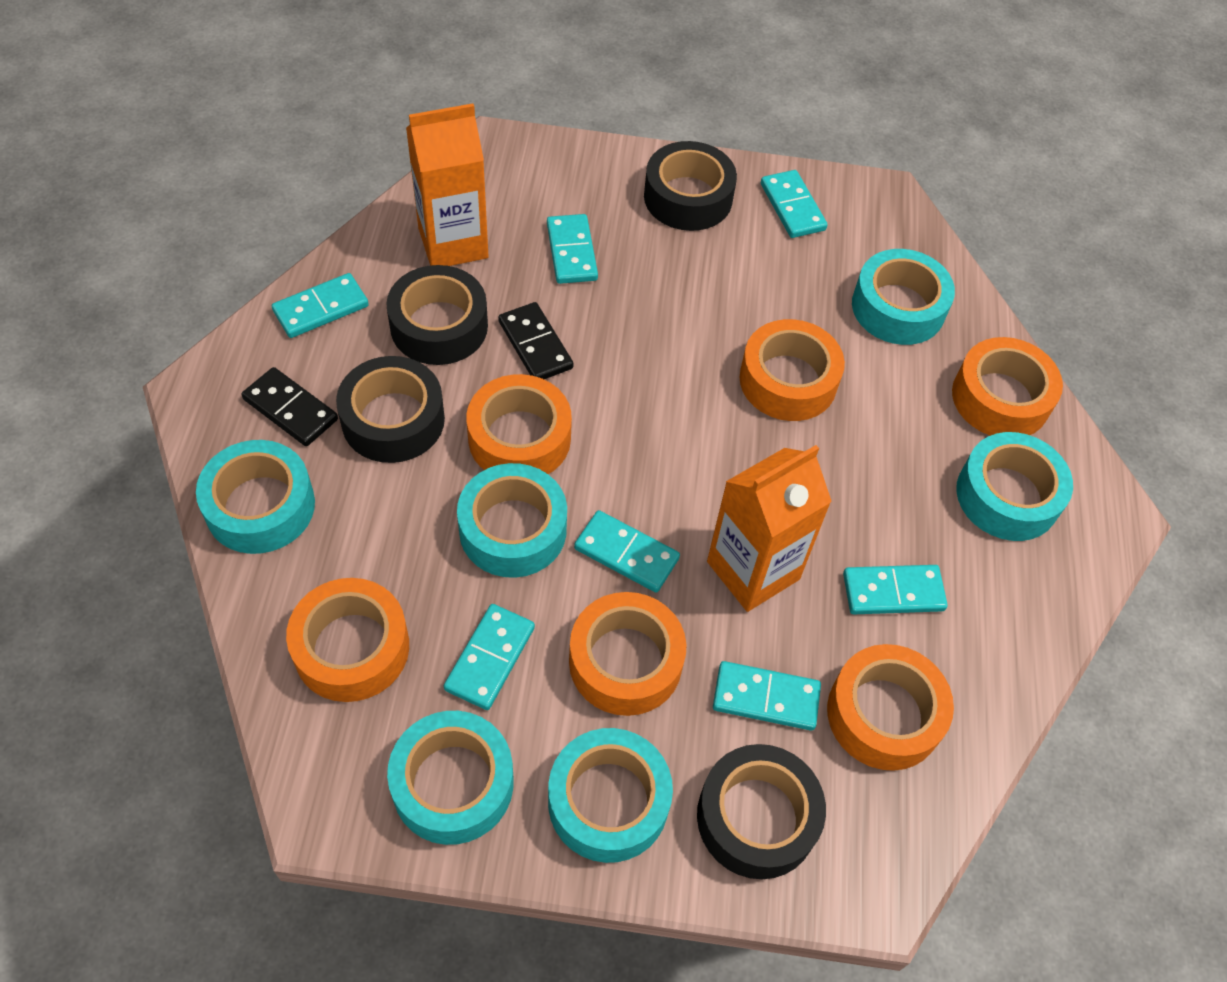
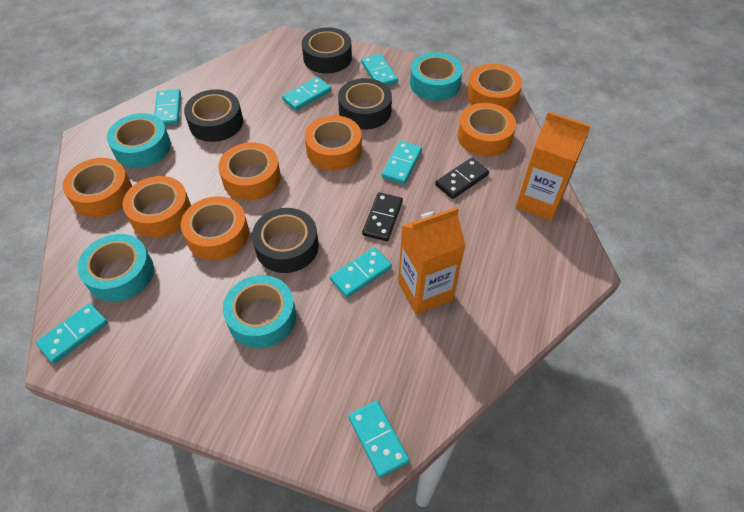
orange tape: [286,578,409,702] [466,374,572,474] [569,592,686,716] [739,319,845,421] [827,644,954,771] [952,337,1063,436] = 6 -> [63,158,132,217] [123,176,191,238] [181,196,249,260] [218,142,281,200] [305,115,362,171] [457,103,516,157] [467,64,522,111] = 7
turquoise tape: [196,440,315,554] [387,711,513,845] [457,463,567,578] [548,728,673,863] [852,249,955,345] [956,432,1073,541] = 6 -> [77,234,154,302] [107,113,171,168] [223,275,296,348] [410,52,463,101] = 4

